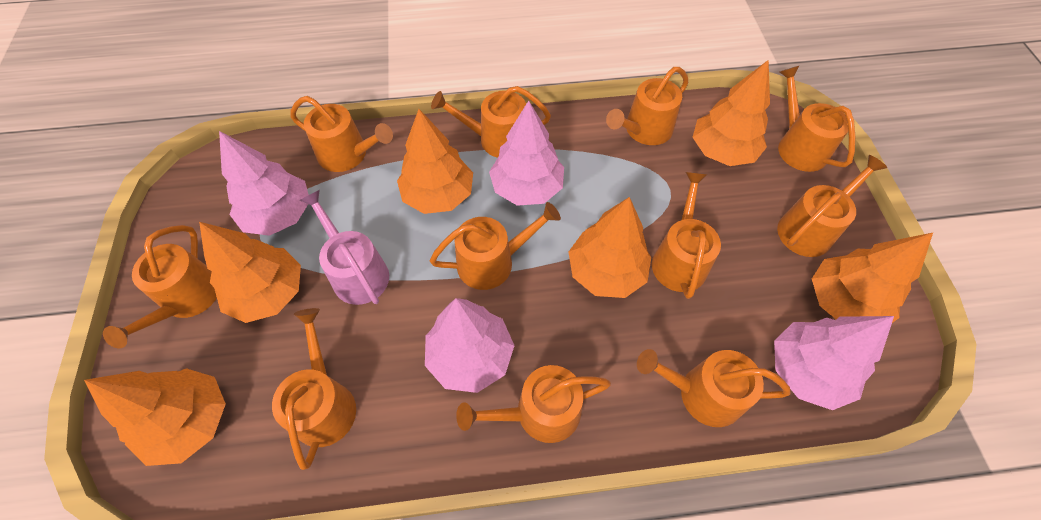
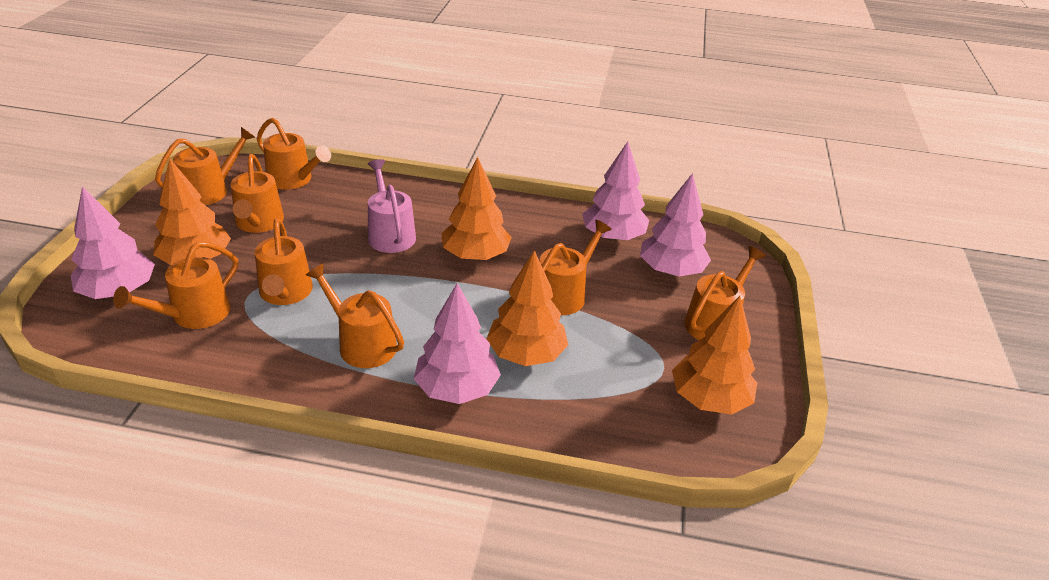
orange tree: [84,368,226,466] [199,222,301,323] [397,109,473,214] [568,197,651,298] [693,60,770,166] [812,233,933,323] = 6 -> [153,158,231,265] [441,157,512,260] [486,250,568,366] [672,296,757,415] = 4
orange watering can: [103,225,217,348] [272,308,356,470] [290,96,393,172] [430,202,561,290] [431,86,551,158] [456,365,611,443] [606,67,688,145] [637,349,791,427] [652,172,721,299] [777,155,887,257] [778,66,855,172] = 11 -> [113,241,238,329] [155,127,255,205] [231,154,284,233] [255,218,313,305] [257,118,331,190] [306,263,404,368] [540,220,612,315] [684,246,766,340] = 8

